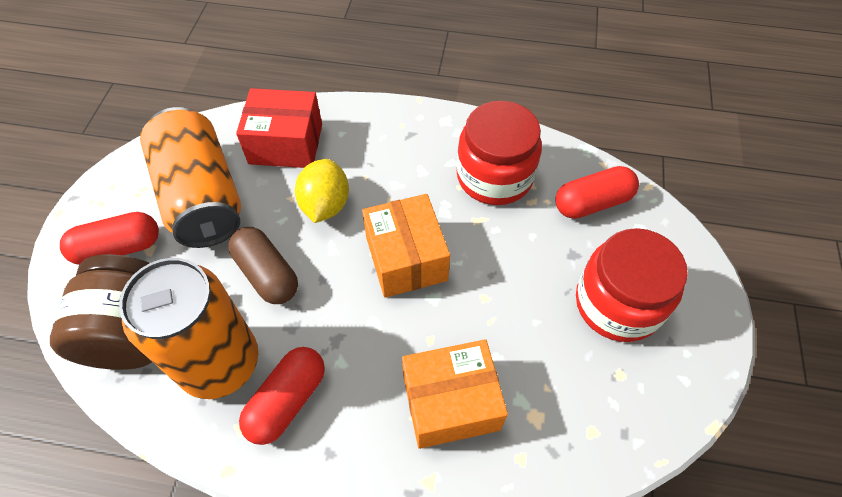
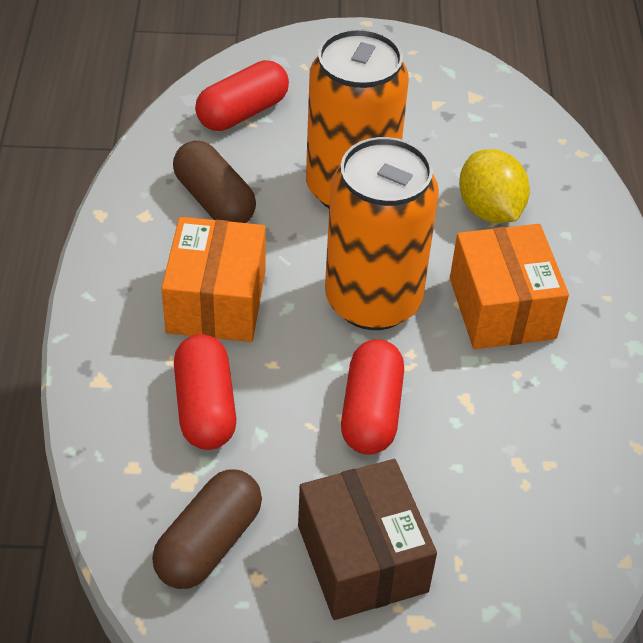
brown box: none = 0 -> [298,459,437,620] = 1
brown capsule: [228,227,298,304] = 1 -> [152,469,262,589] [173,141,256,223] = 2
brown jar: [50,254,152,370] = 1 -> none = 0
red box: [236,88,322,168] = 1 -> none = 0
red jar: [457,101,542,205] [576,228,688,342] = 2 -> none = 0

